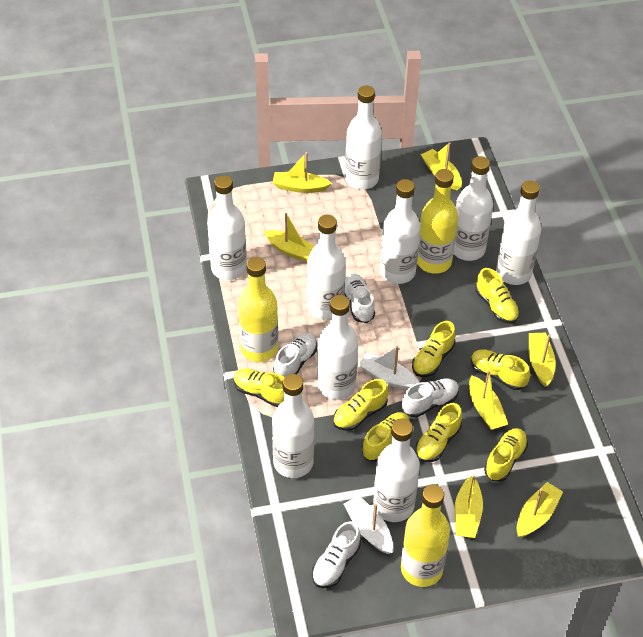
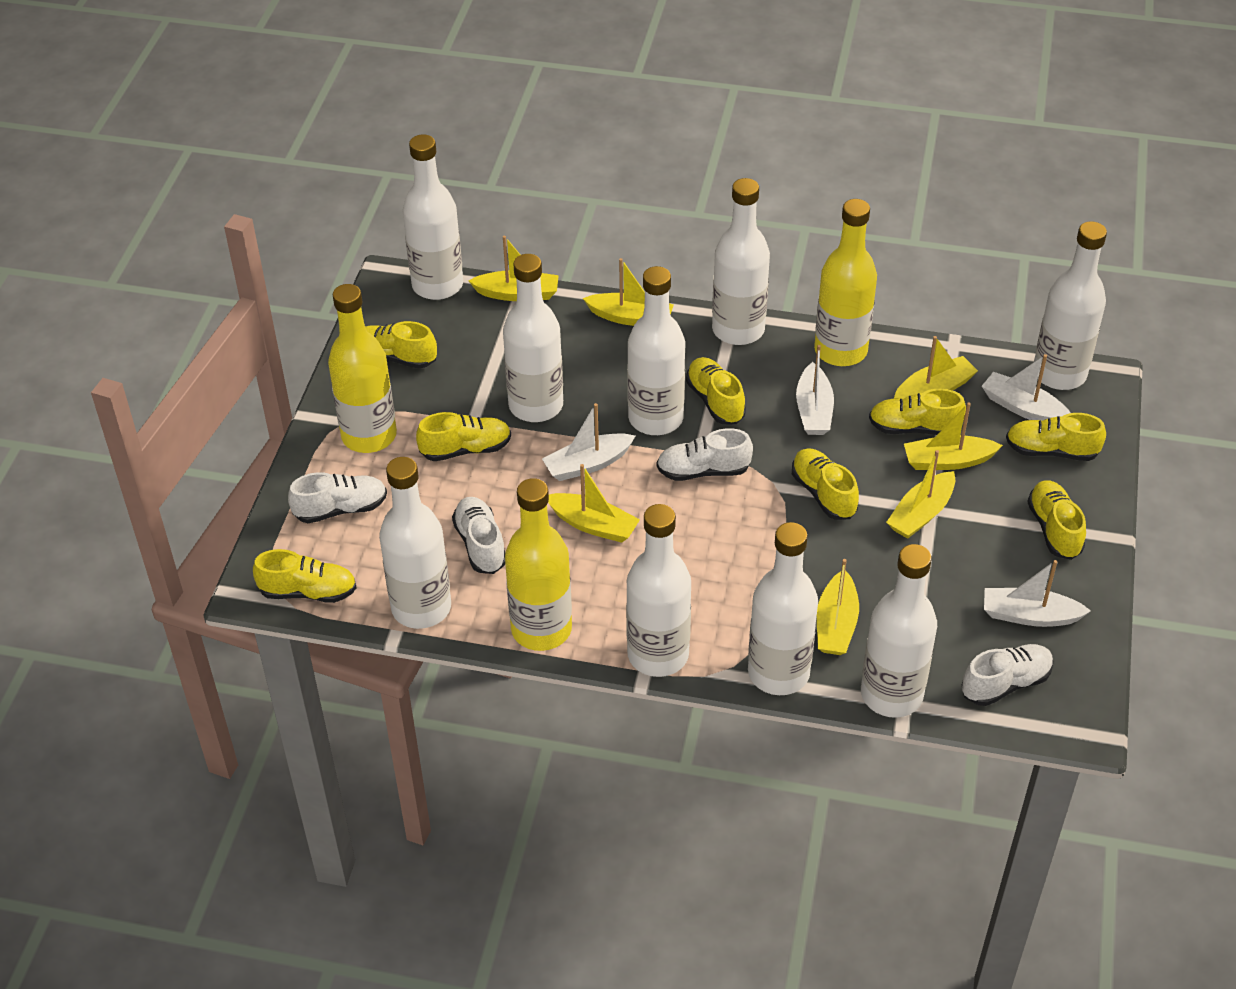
white boat: [344,495,393,554] [358,346,419,390] = 2 -> [542,403,635,481] [796,345,834,435] [982,354,1071,421] [984,560,1091,627] = 4

